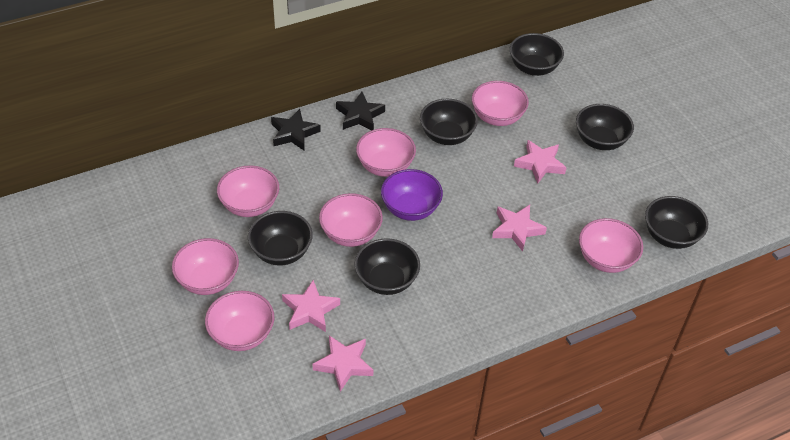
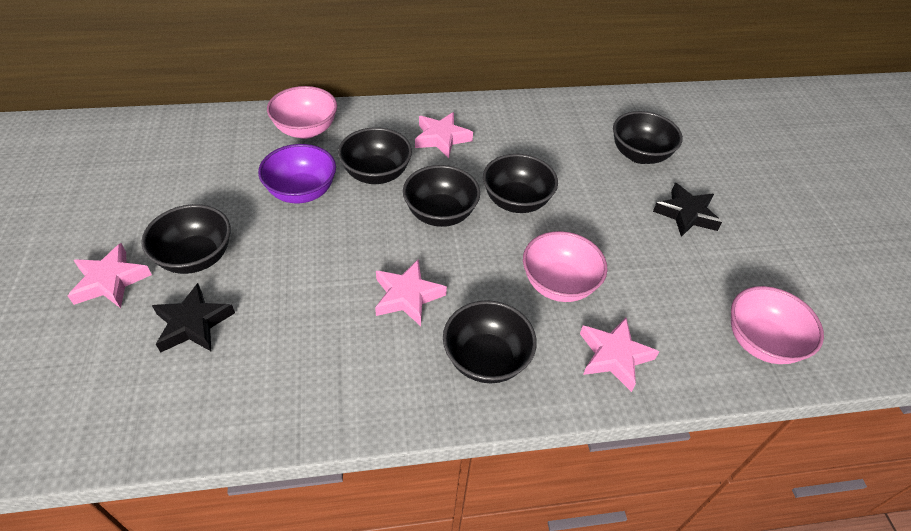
pink bowl: [172,238,239,295] [205,291,275,351] [217,166,279,217] [319,193,383,247] [356,128,416,177] [472,81,529,126] [579,218,643,273] = 7 -> [267,86,337,139] [523,231,608,302] [731,286,824,364] = 3

